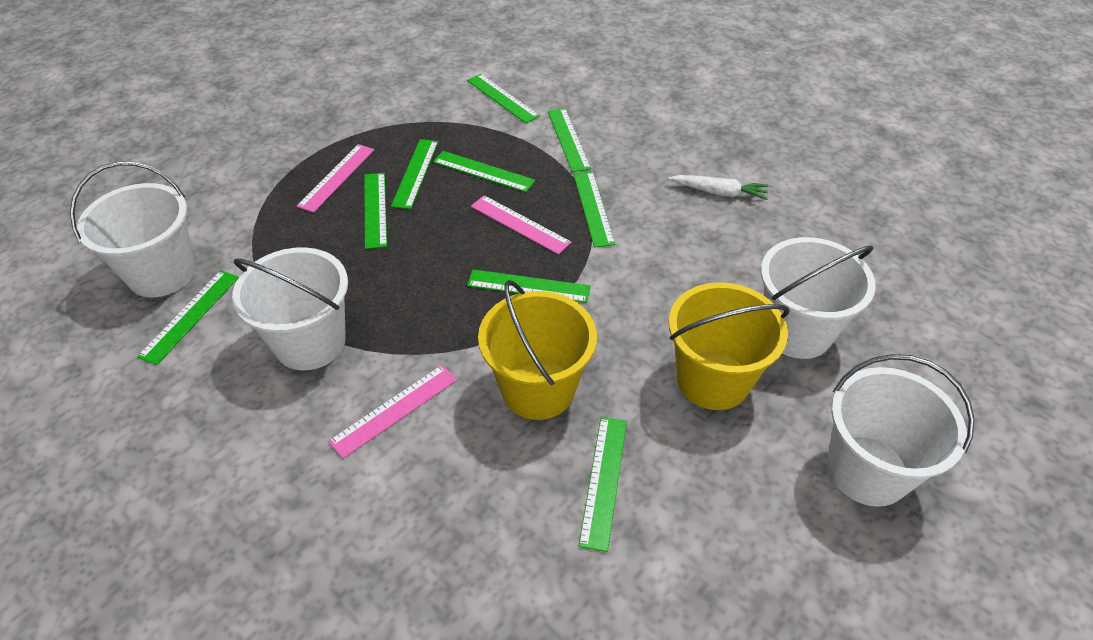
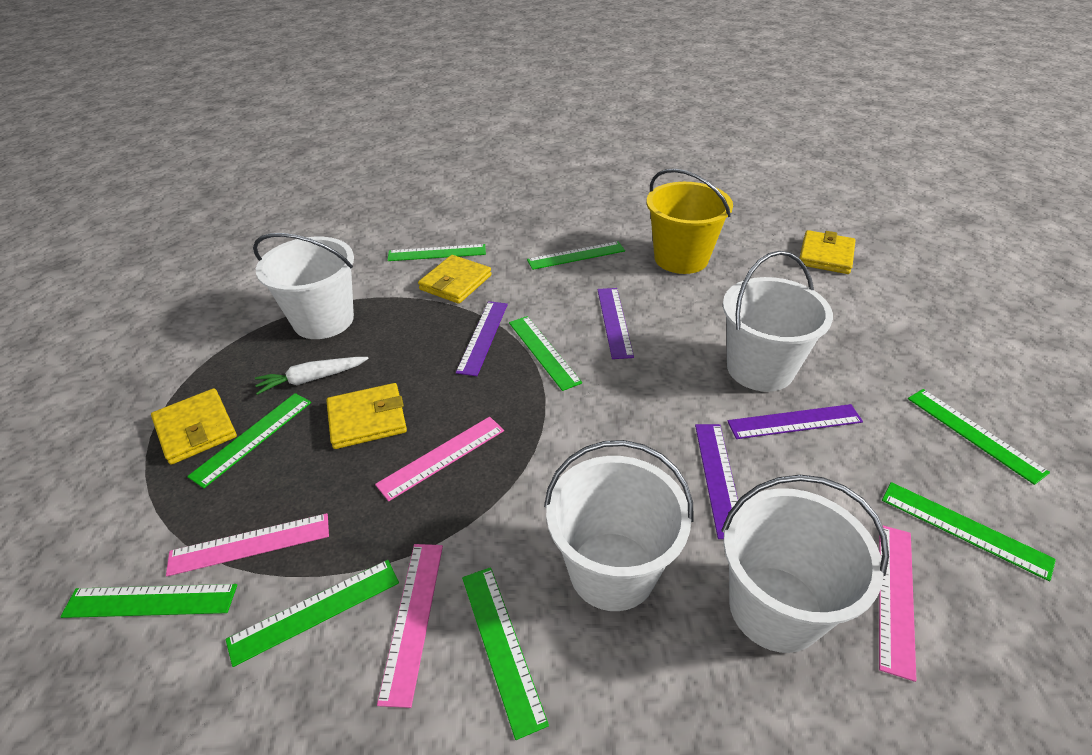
pink ruler: [297,144,374,213] [328,365,457,459] [471,195,572,255] = 3 -> [166,513,329,576] [375,417,504,501] [377,544,443,708] [879,525,917,682] = 4
purple ruler: none = 0 -> [456,301,508,376] [597,288,634,359] [695,424,738,539] [727,404,863,439] = 4
yellow bucket: [478,280,597,420] [669,282,789,410] = 2 -> [646,169,733,274] = 1
yellow wallet: none = 0 -> [151,388,237,465] [326,383,407,449] [418,255,491,304] [799,230,855,274] = 4

